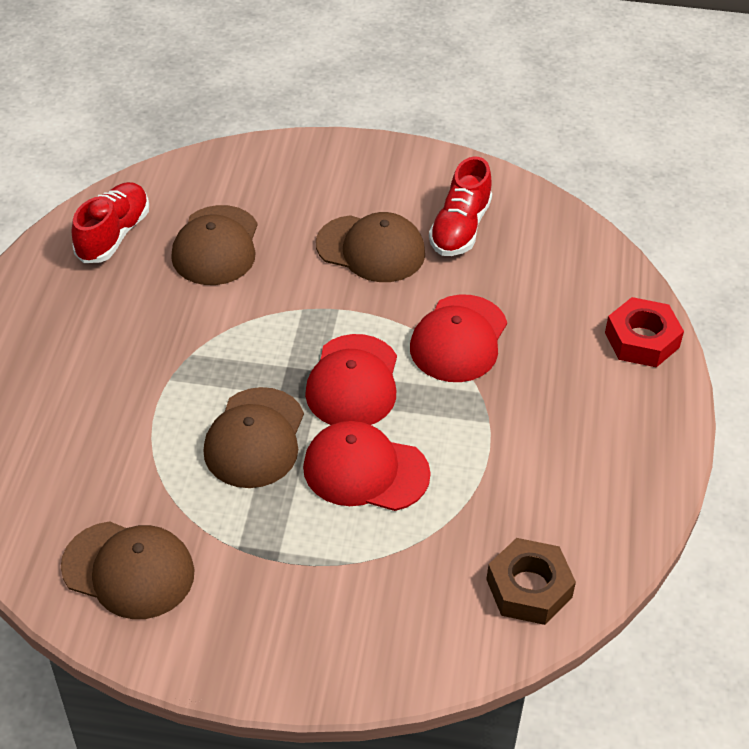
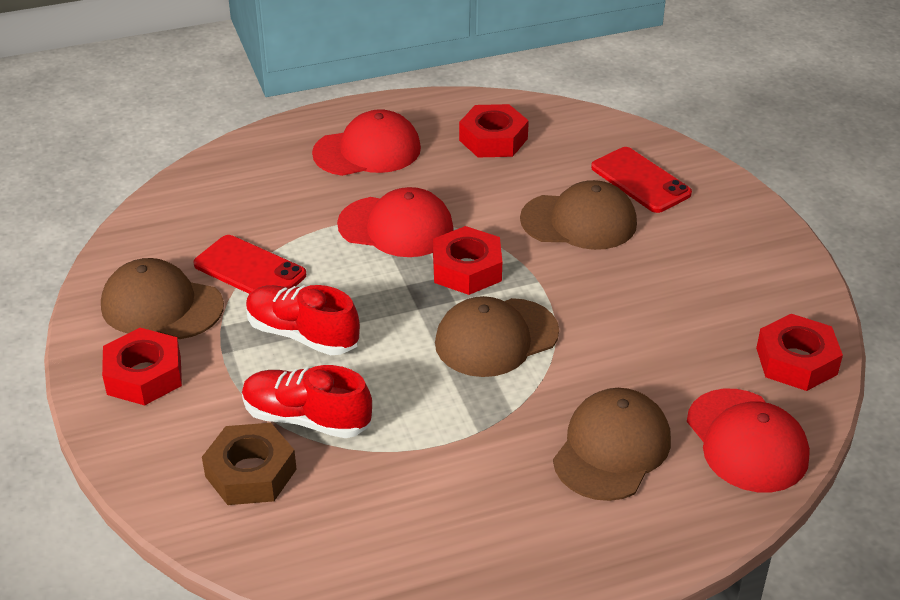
red nut: [605,297,684,367] = 1 -> [102,328,182,405] [433,226,502,295] [459,104,529,157] [756,314,843,391] = 4
red phone: none = 0 -> [193,235,306,294] [591,147,692,213] = 2

